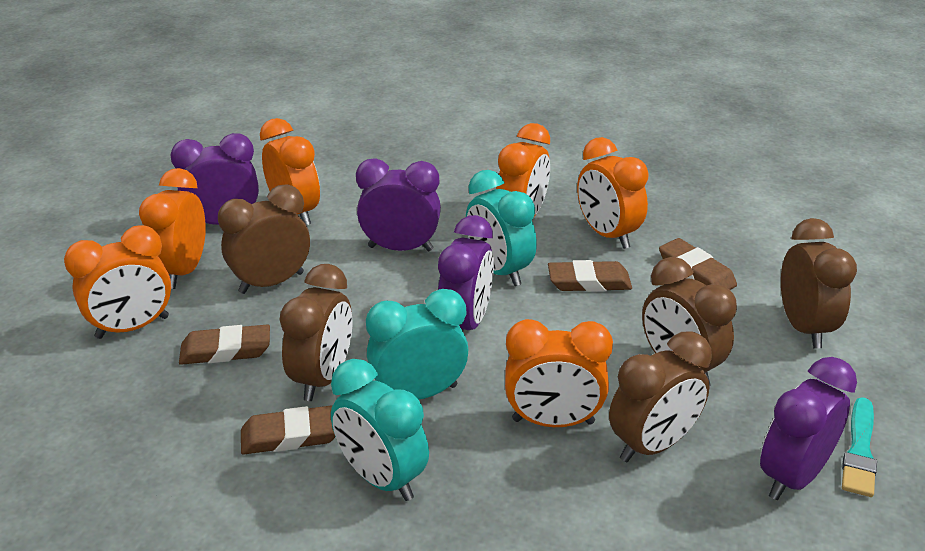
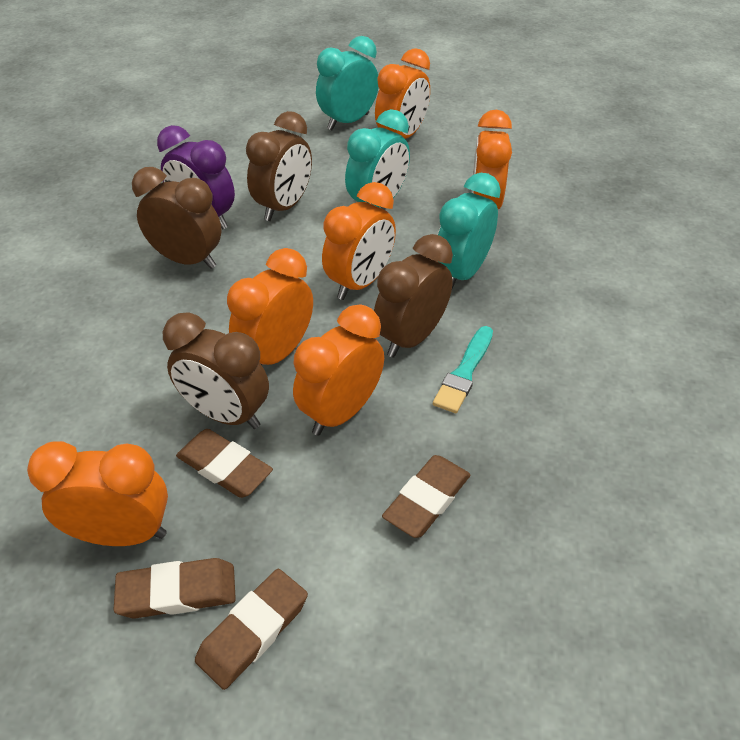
brown clock: [218,184,310,294] [279,264,352,401] [609,331,712,462] [642,257,737,386] [781,218,857,349] = 5 -> [132,167,222,269] [163,313,269,429] [246,111,312,221] [374,234,453,358] = 4
purple clock: [170,133,259,225] [356,158,441,252] [438,215,494,331] [760,357,857,500] = 4 -> [157,125,235,230] = 1

